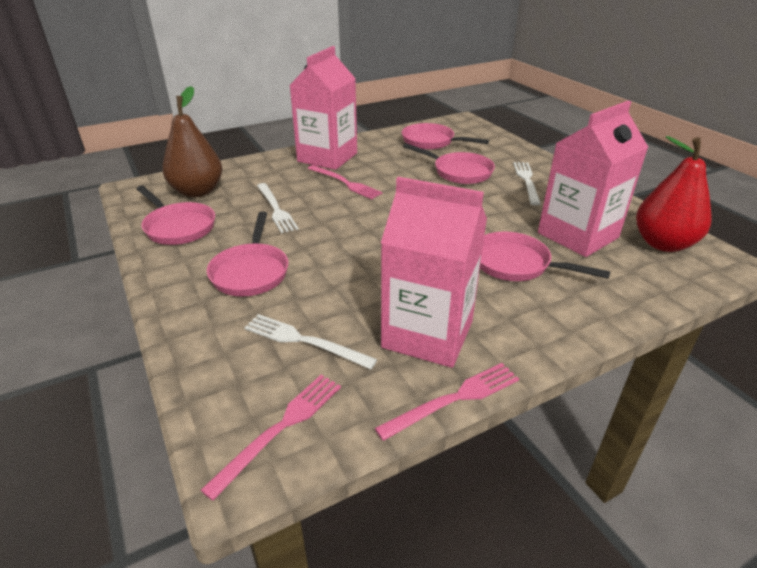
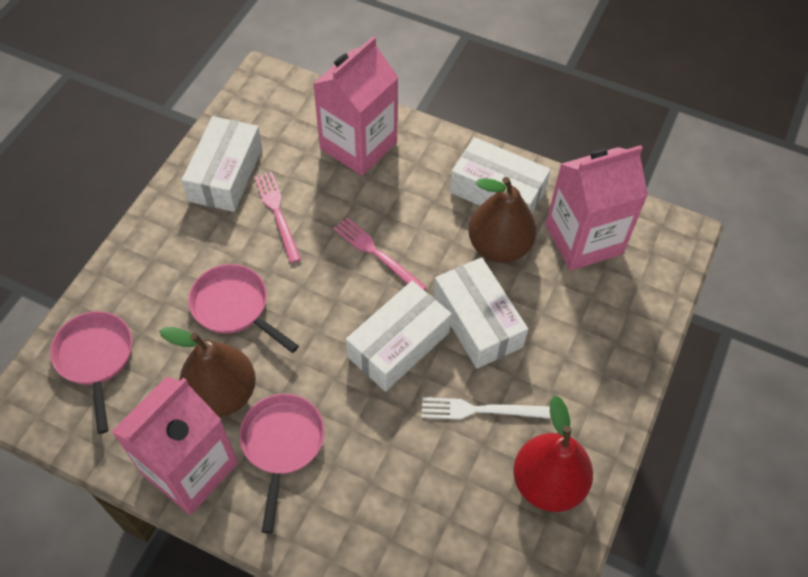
brown pear: [162,86,222,197] = 1 -> [159,327,256,417] [468,177,537,263] = 2
pink fork: [201,375,341,501] [307,165,383,199] [375,363,519,441] = 3 -> [254,172,301,263] [334,218,427,290] = 2
pink pan: [136,185,215,245] [207,211,288,297] [402,123,489,150] [403,143,495,184] [480,232,610,281] = 5 -> [50,311,132,434] [188,264,299,353] [239,394,325,534] = 3
white box: none = 0 -> [182,116,262,212] [346,281,452,391] [433,257,528,369] [450,137,551,214] = 4
white fork: [244,314,377,369] [257,183,299,233] [513,162,541,206] = 3 -> [422,397,550,420] = 1

